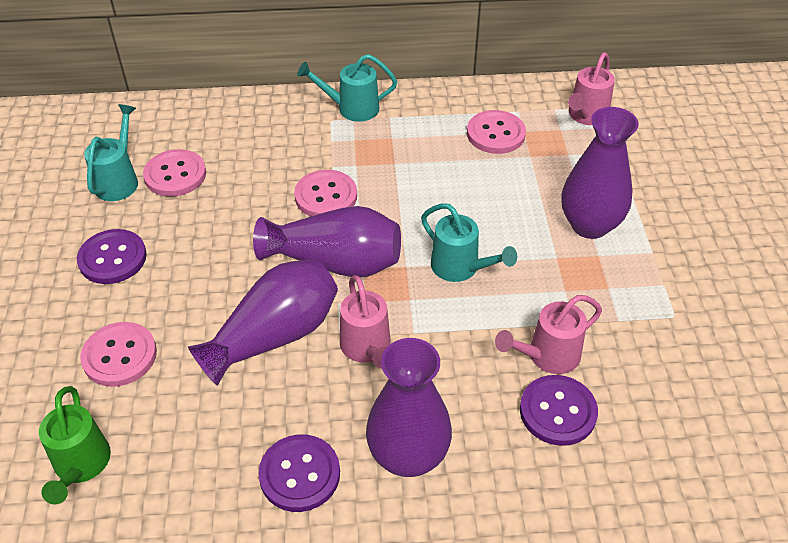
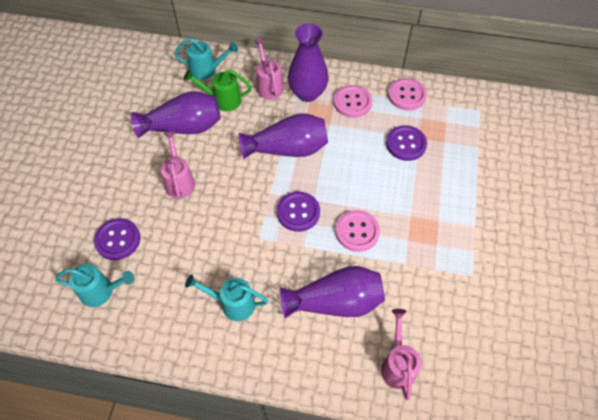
pink button: [80,322,157,387] [143,149,206,197] [294,170,357,216] [467,110,526,154] = 4 -> [334,85,372,118] [336,210,380,252] [388,78,427,110] = 3

